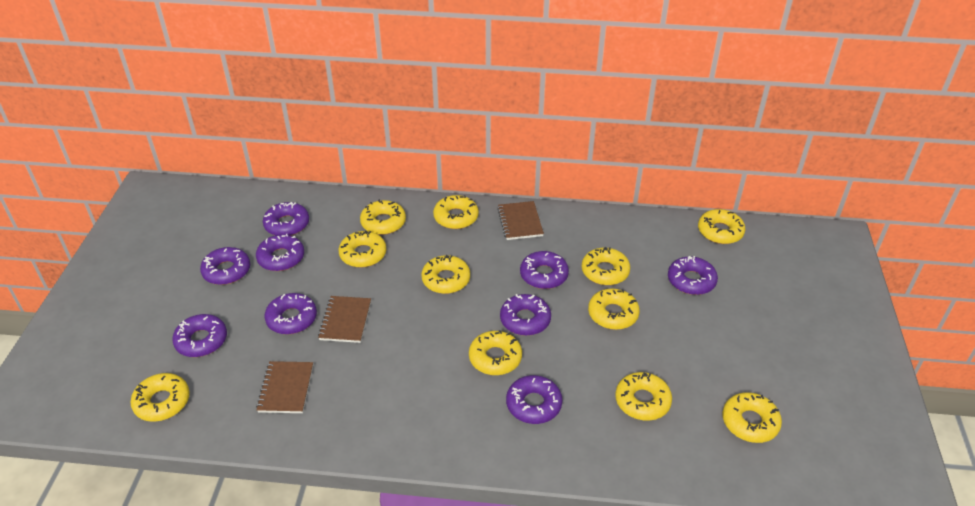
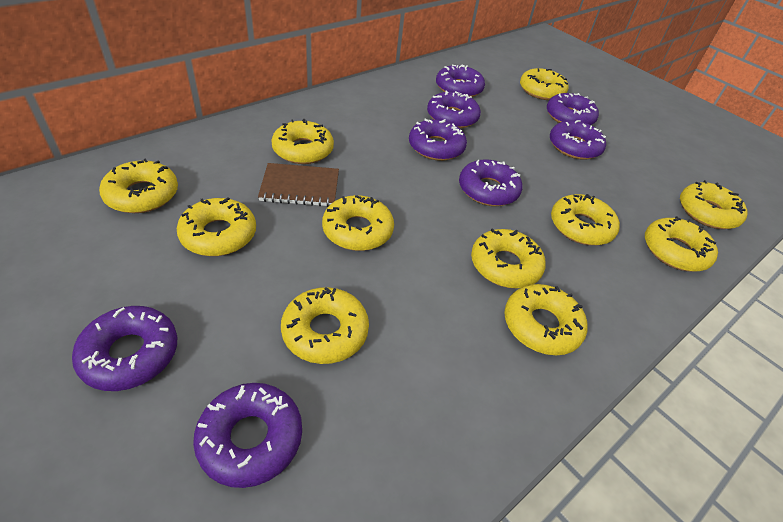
brown notebook: [256,361,313,413] [318,296,371,343] [497,201,544,240] = 3 -> [258,163,339,207] = 1
purple donut: [172,314,227,357] [200,247,250,285] [256,234,304,271] [263,202,309,236] [264,293,317,334] [500,294,551,336] [506,375,562,424] [520,251,569,289] [668,256,718,295] = 9 -> [72,306,177,391] [193,383,302,488] [409,118,467,161] [427,90,481,128] [436,64,485,97] [459,159,522,206] [547,93,599,125] [550,120,606,160] = 8

